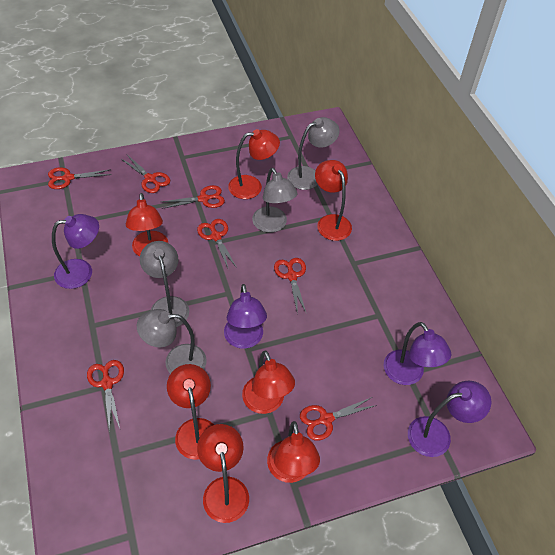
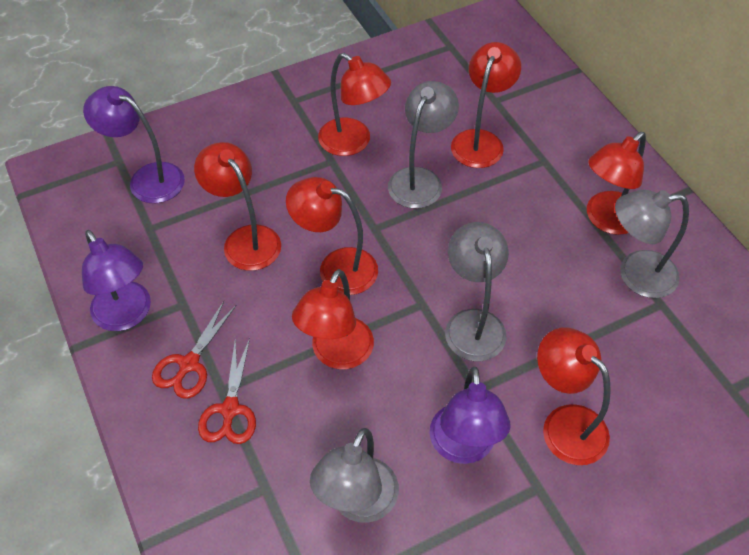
purple lamp: [52,214,99,289] [224,284,267,349] [384,322,451,385] [408,381,491,457] = 4 -> [82,230,151,331] [83,86,185,203] [430,367,511,464] = 3
red scissors: [48,167,111,189] [87,360,124,432] [121,155,170,193] [161,185,225,209] [197,219,237,270] [274,258,306,315] [300,397,377,441] = 7 -> [152,301,236,399] [198,338,256,444] = 2

